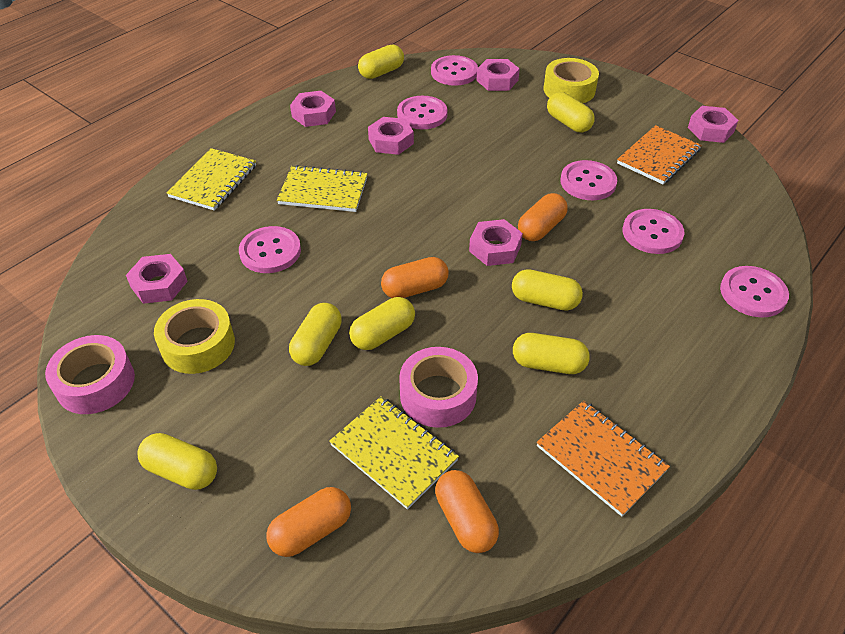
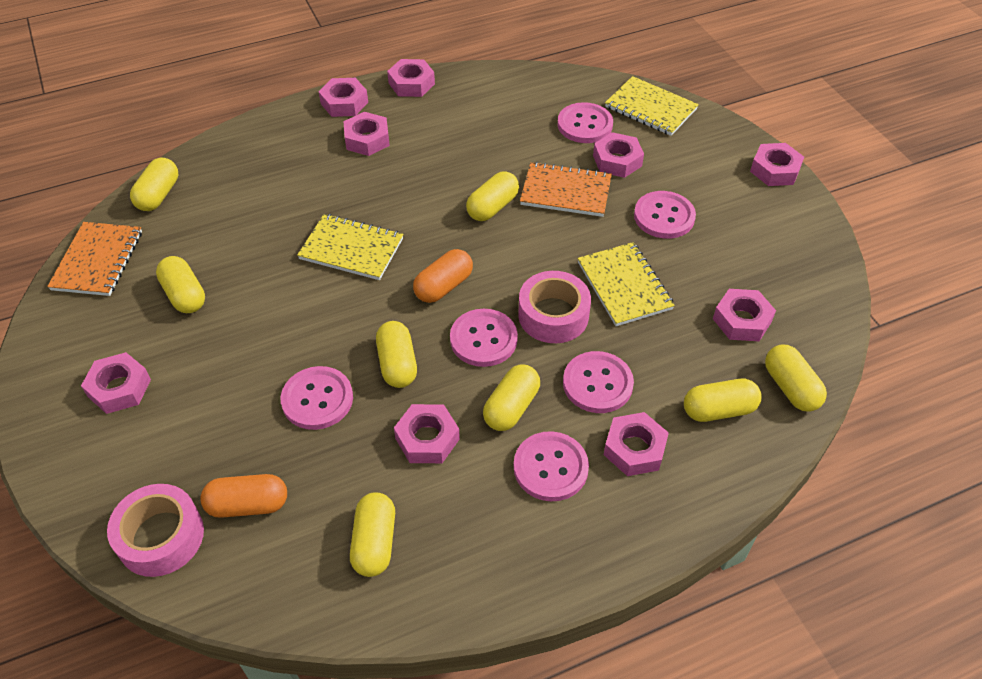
orange capsule: [266,487,351,557] [381,257,449,298] [435,470,499,553] [518,193,568,241] = 4 -> [200,474,287,518] [413,249,473,303] = 2
pink nut: [126,254,188,304] [290,91,336,127] [368,117,414,155] [469,219,523,266] [476,59,520,91] [688,106,738,143] = 6 -> [81,352,151,414] [319,78,368,117] [344,112,390,156] [387,59,435,97] [394,404,460,463] [593,132,644,178] [604,412,669,476] [713,289,776,341] [750,143,804,186] = 9
yellow capsule: [137,433,217,490] [289,303,342,366] [349,297,415,350] [358,44,404,79] [512,269,583,311] [513,333,590,374] [547,92,595,132] = 7 -> [130,158,178,211] [156,256,205,313] [350,492,395,577] [376,321,417,388] [466,171,519,221] [483,365,540,431] [684,379,762,422] [765,345,827,412] = 8
yellow tape: [154,299,235,374] [544,58,599,103] = 2 -> none = 0

